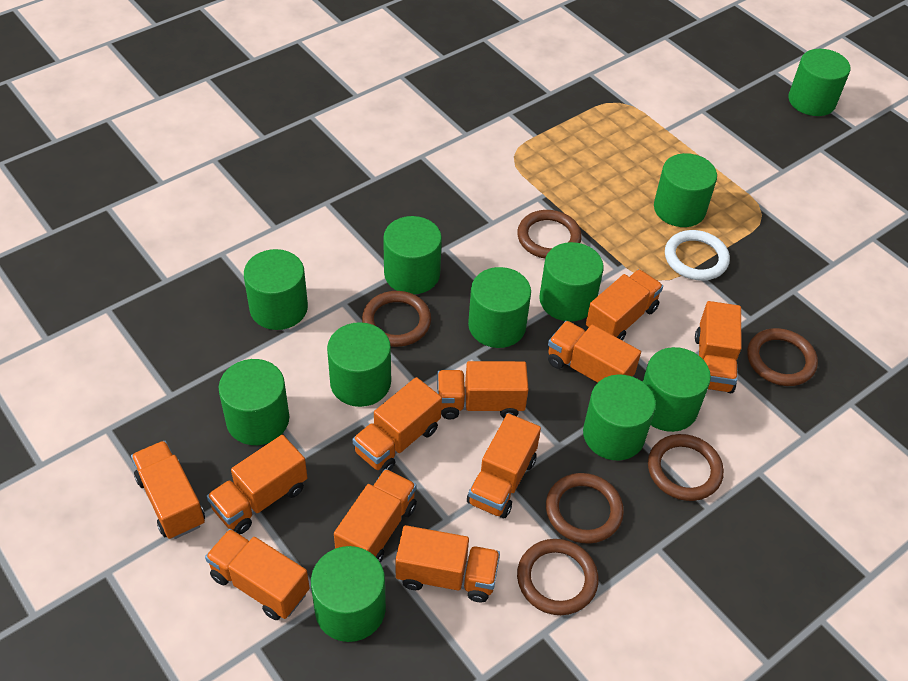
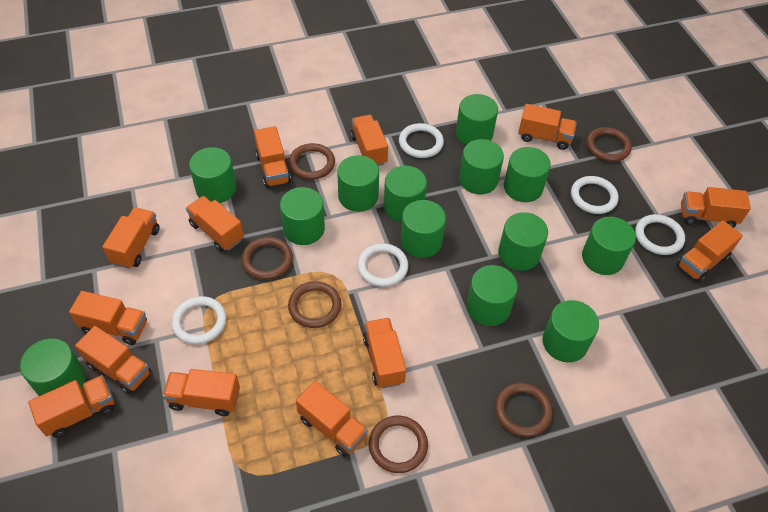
green cylinder: [218,359,289,445] [244,249,308,330] [311,546,386,642] [327,322,391,407] [383,216,442,294] [468,267,531,348] [539,242,604,322] [583,374,656,460] [643,347,711,432] [654,153,717,227] [788,49,851,116] = 11 -> [20,339,86,396] [189,147,236,203] [280,187,325,245] [337,155,379,212] [384,166,427,222] [401,200,446,258] [456,94,498,145] [459,139,504,194] [466,265,518,326] [498,212,548,271] [504,147,551,202] [543,300,599,362] [582,217,636,275] = 13
orange truck: [131,441,205,539] [205,529,310,620] [207,435,307,534] [334,469,417,563] [353,377,442,473] [396,525,500,603] [437,361,529,419] [467,413,541,518] [548,321,641,383] [586,269,663,341] [695,301,742,393] = 11 -> [28,375,114,438] [69,291,147,345] [75,326,151,394] [102,207,160,269] [162,369,240,416] [186,196,244,252] [254,126,291,187] [296,381,368,457] [351,115,388,166] [363,318,406,388] [518,104,577,150] [677,221,743,283] [681,187,751,228] = 13
white ring: [665,230,730,281] = 1 -> [171,296,226,344] [357,243,408,287] [399,123,444,158] [571,176,619,214] [635,214,685,255] = 5

